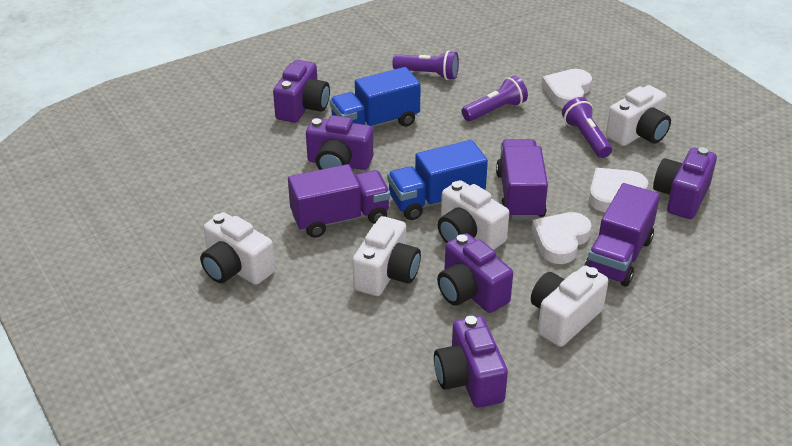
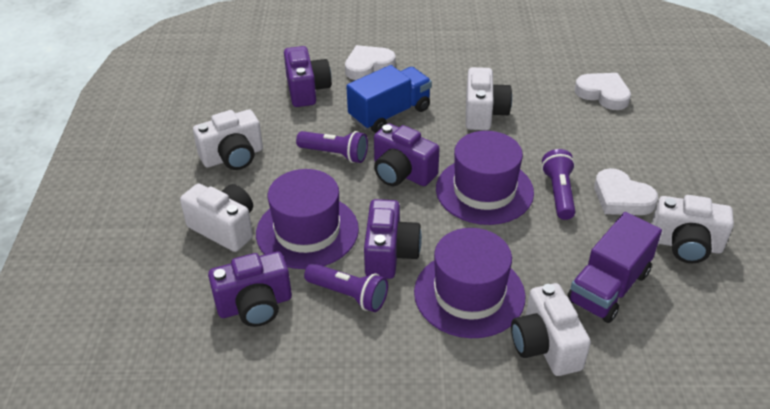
blue truck: [330,67,421,127] [387,140,488,220] = 2 -> [346,65,432,133] = 1
purple camera: [273,60,330,123] [306,115,373,170] [434,316,508,408] [437,233,513,313] [653,147,717,219] = 5 -> [208,251,292,327] [284,46,332,107] [364,199,422,279] [374,123,440,186] = 4
purple hat: none = 0 -> [256,169,359,269] [414,228,525,338] [436,131,534,225] = 3
purple truck: [288,164,390,238] [496,139,548,219] [584,183,660,287] = 3 -> [567,212,662,323] = 1

